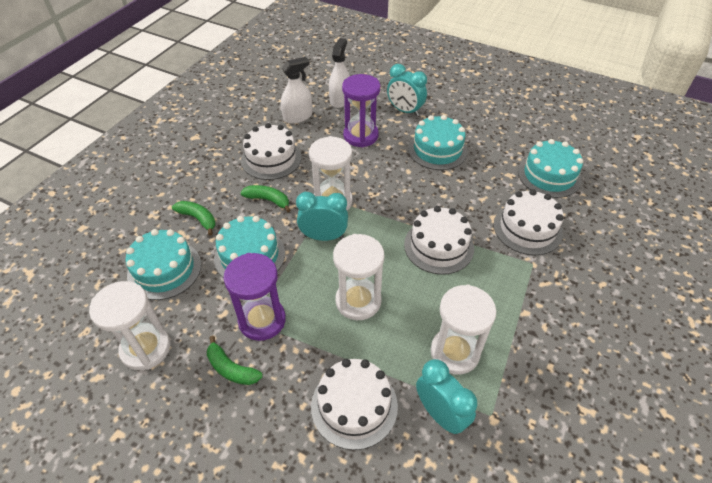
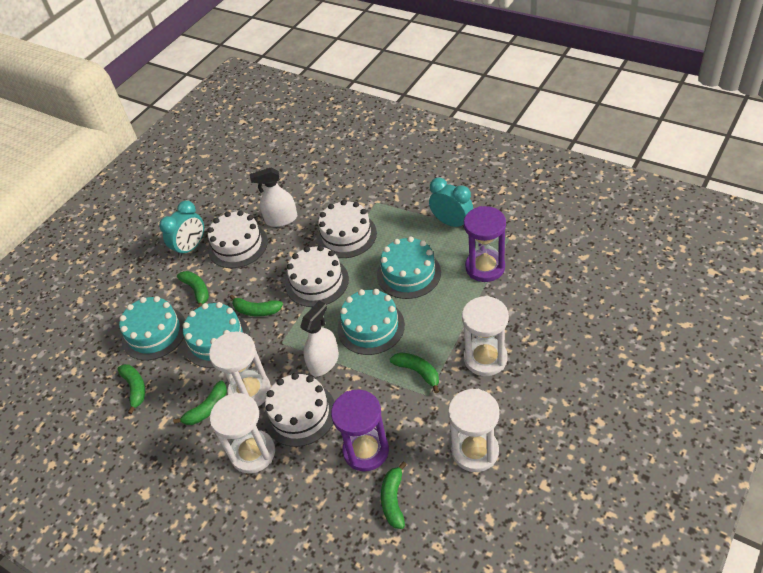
green banana: [172,201,215,236] [207,336,263,385] [240,185,291,212] = 3 -> [117,364,145,414] [173,380,227,425] [177,271,209,307] [229,295,283,316] [381,461,407,529] [390,352,439,393] = 6
turquoise clock: [296,192,348,241] [387,64,427,116] [416,359,477,434] = 3 -> [159,200,204,258] [429,178,473,227] = 2

